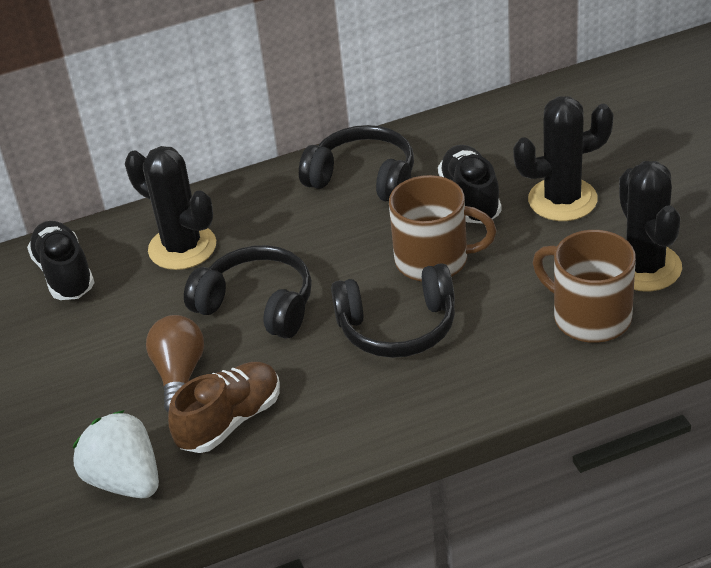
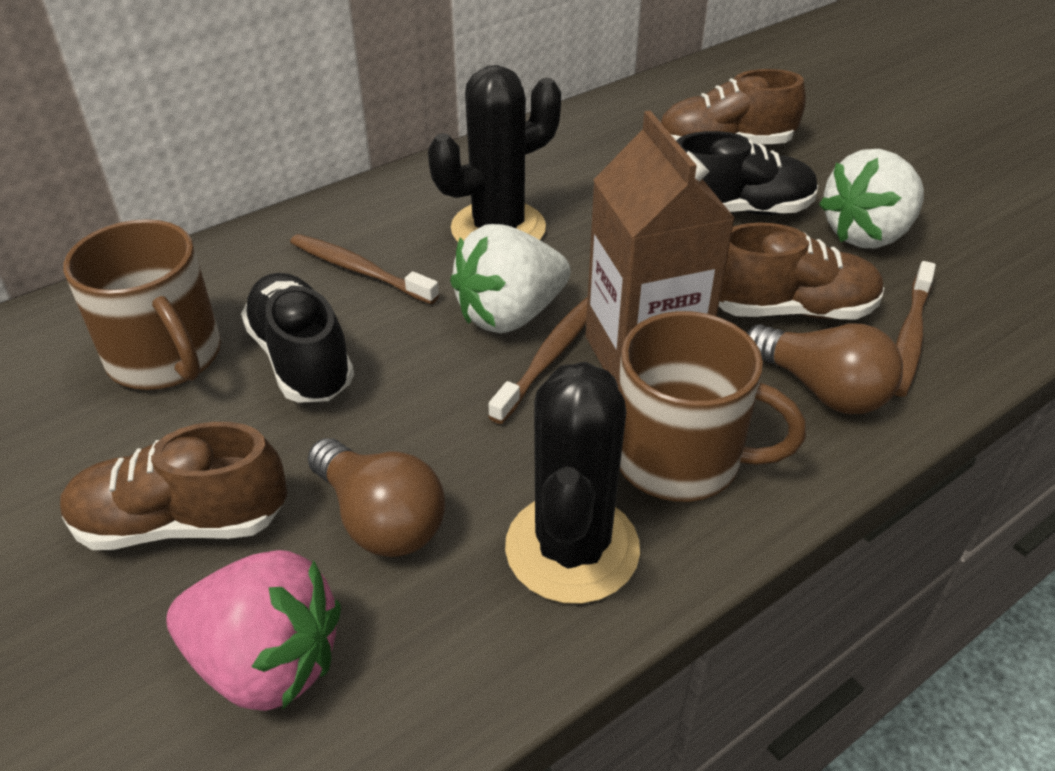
black cactus: [125,146,216,270] [513,96,614,221] [619,161,682,291] = 3 -> [428,65,561,242] [505,362,640,604] = 2
black headphones: [184,245,312,339] [299,125,414,201] [331,263,455,358] = 3 -> none = 0
brown carton: none = 0 -> [586,111,735,384] = 1
brown light bulb: [146,315,204,412] = 1 -> [308,438,445,557] [747,324,903,414] = 2
brown shoe: [168,362,280,453] = 1 -> [60,422,287,550] [661,69,806,144] [719,222,884,319] = 3
brown toothbrush: none = 0 -> [290,234,439,304] [488,297,588,424] [894,261,936,397] = 3
pink strawberry: none = 0 -> [166,550,341,711] = 1
white strawberry: [73,410,159,498] = 1 -> [450,224,571,333] [819,149,924,248] = 2

